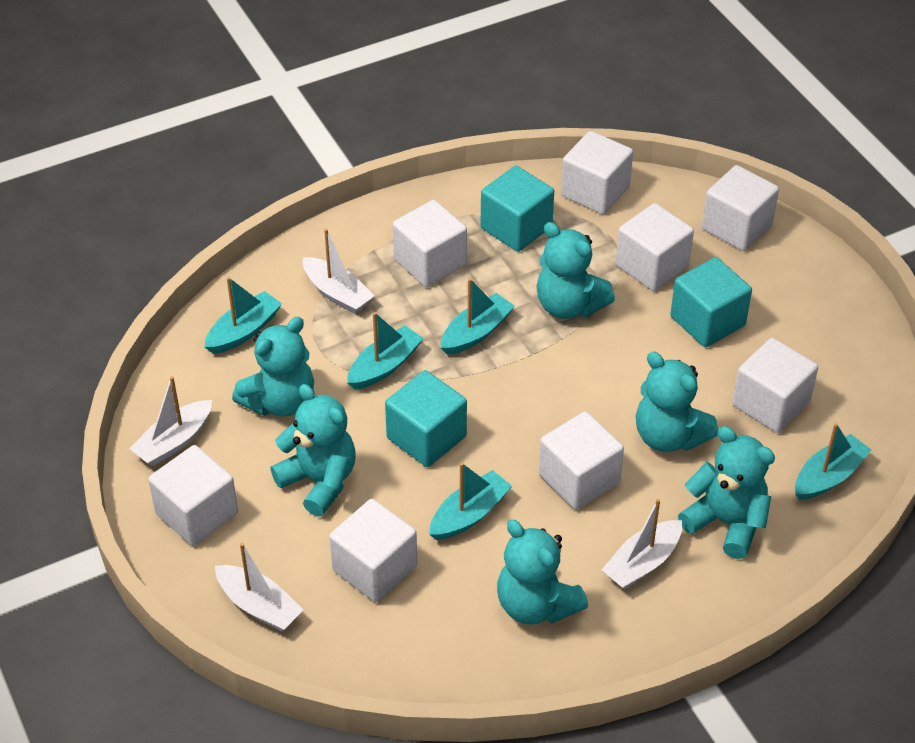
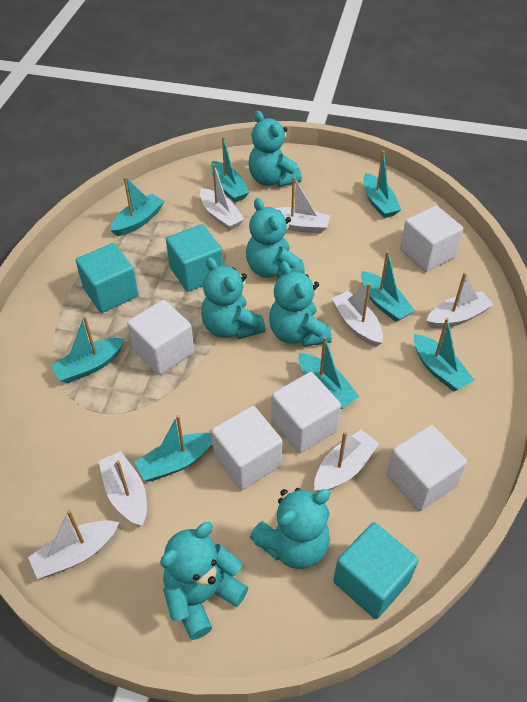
turquoise boat: [204,277,282,354] [347,312,424,389] [429,462,512,540] [440,278,515,355] [795,423,872,500] = 5 -> [50,316,124,383] [110,177,164,236] [134,415,212,481] [211,136,250,203] [299,337,359,409] [361,251,415,322] [363,150,402,218] [414,318,474,391] = 8
white boat: [129,376,212,466] [215,543,303,631] [303,229,374,314] [602,499,682,589] = 4 -> [28,510,119,579] [99,451,147,526] [200,164,244,231] [275,177,330,234] [314,430,379,492] [332,283,383,347] [426,272,494,328] = 7
white cube: [148,445,238,546] [329,499,417,602] [393,200,467,287] [539,411,624,510] [561,131,633,214] [616,203,694,291] [702,165,779,251] [732,338,818,433] = 8 -> [127,300,194,375] [211,406,283,490] [271,372,341,453] [386,425,467,511] [400,205,463,272] = 5

